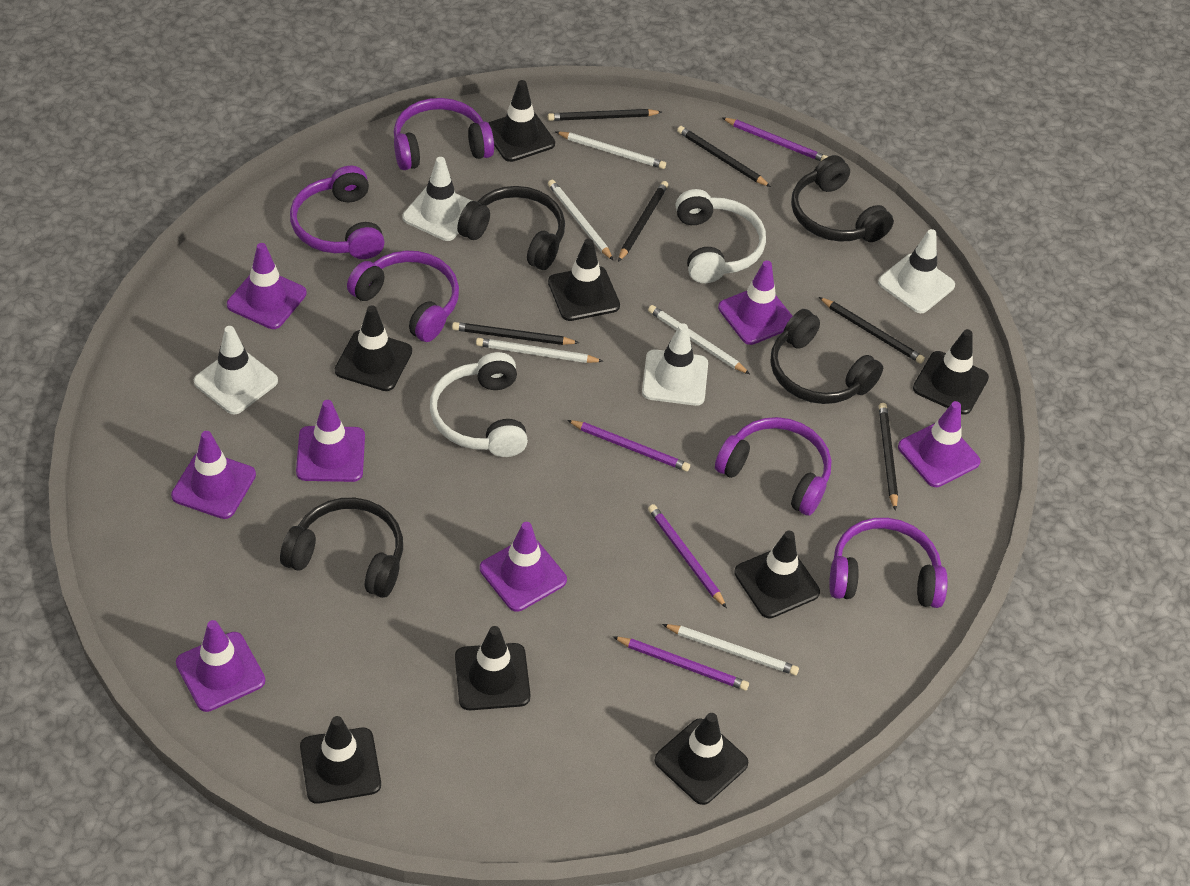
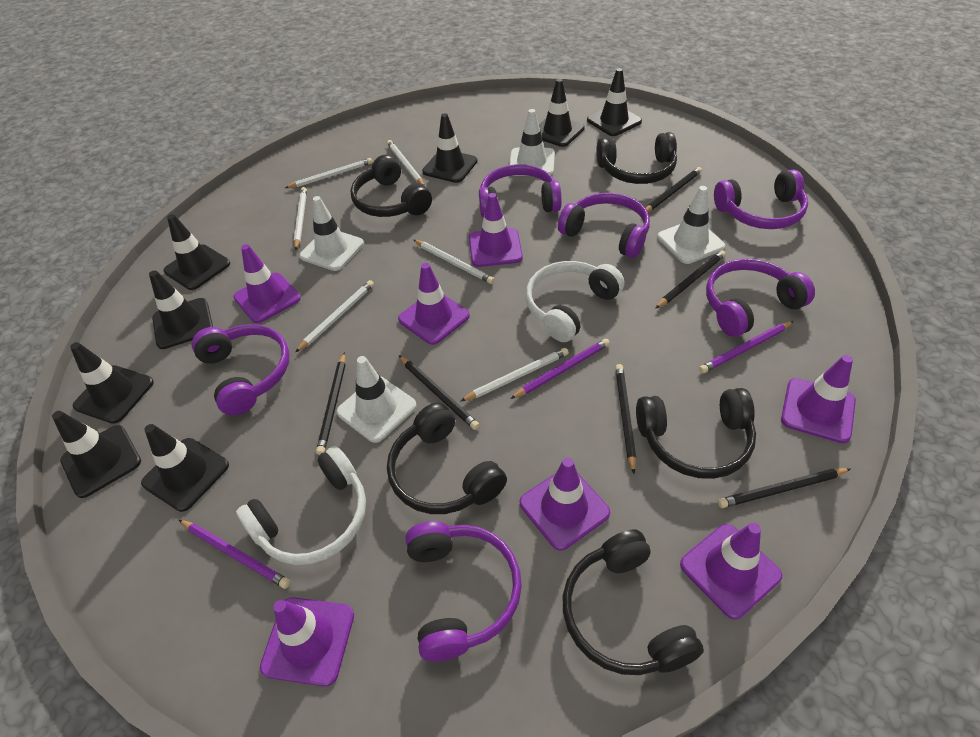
black headphones: [280,498,403,598] [457,186,565,270] [771,309,883,404] [791,155,894,242] = 4 -> [350,155,432,217] [387,402,507,514] [563,530,704,675] [596,132,677,184] [636,388,756,479] = 5
purple headphones: [290,166,385,259] [347,251,459,342] [394,98,494,170] [715,417,831,516] [829,518,948,608] = 5 -> [191,324,290,416] [405,521,522,661] [479,164,562,218] [558,193,650,258] [706,259,815,337] [714,169,808,229] = 6
purple pencil: [567,420,690,472] [613,637,749,691] [648,504,727,608] [722,117,828,161] = 4 -> [179,520,290,589] [510,339,610,399] [699,321,794,373] = 3
white pencil: [476,338,604,363] [548,180,614,261] [556,131,666,169] [648,305,750,374] [662,624,799,675] = 5 -> [285,158,372,188] [294,187,307,250] [295,280,374,352] [387,140,424,185] [414,240,494,284] [461,348,569,401] = 6

